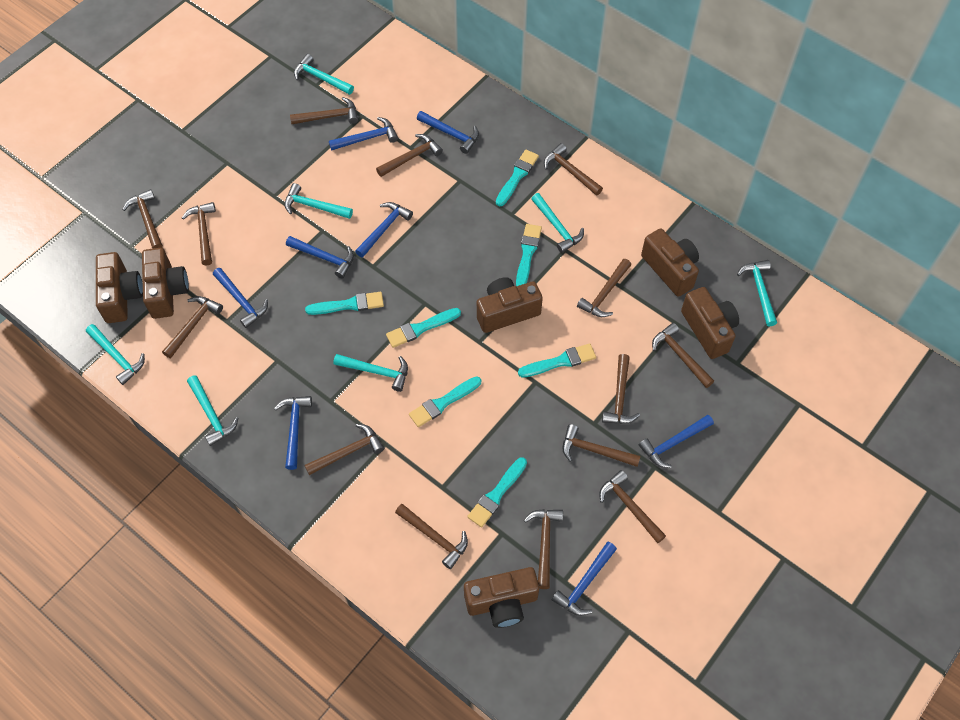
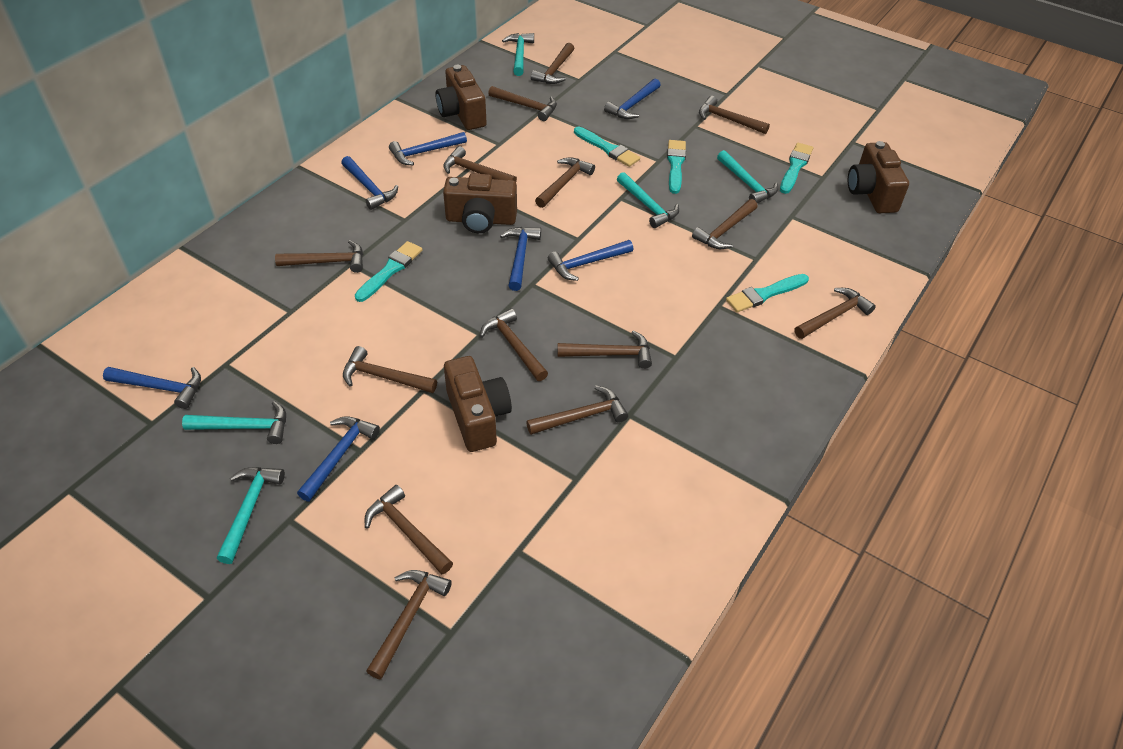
blue hammer: [213,268,268,328] [274,396,312,470] [286,236,354,279] [329,117,398,151] [355,202,413,258] [417,111,479,154] [552,542,617,616] [639,415,714,468] = 8 -> [103,367,201,409] [297,416,380,501] [341,156,398,210] [389,132,467,165] [500,227,541,291] [548,240,634,281] [604,78,660,119] = 7
brown camera: [96,252,143,323] [142,248,189,319] [464,567,539,628] [477,277,543,333] [641,228,699,297] [681,287,739,359] = 6 -> [435,65,487,130] [443,173,517,233] [444,356,512,452] [848,141,909,213] = 4
turquoise brush: [305,292,384,315] [386,308,461,348] [409,376,481,427] [467,457,527,527] [496,150,539,206] [516,224,542,286] [518,343,596,377] = 7 -> [355,241,423,302] [574,127,640,167] [667,140,686,194] [726,274,809,312] [780,143,813,194] = 5
turquoise hammer: [86,324,145,385] [187,375,238,446] [285,183,353,219] [294,54,354,95] [333,354,408,392] [531,193,584,253] [737,260,777,326] = 7 -> [182,401,286,444] [217,467,285,564] [502,33,534,76] [617,172,679,228] [717,150,778,203] = 5

